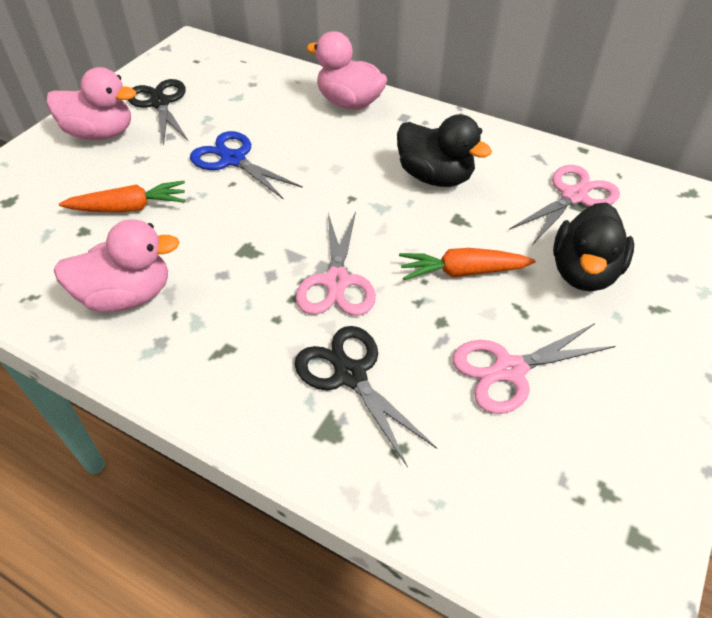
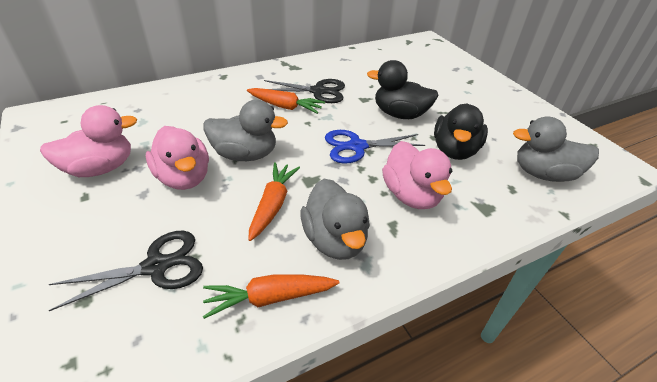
grey duck: none = 0 -> [203,100,288,161] [301,179,370,260] [513,116,599,182] = 3
orange carrot: [59,181,185,213] [399,248,536,280] = 2 -> [203,274,339,319] [247,88,325,114] [248,162,300,241] = 3
pink scissors: [296,212,376,316] [453,323,616,414] [509,165,620,245] = 3 -> none = 0

